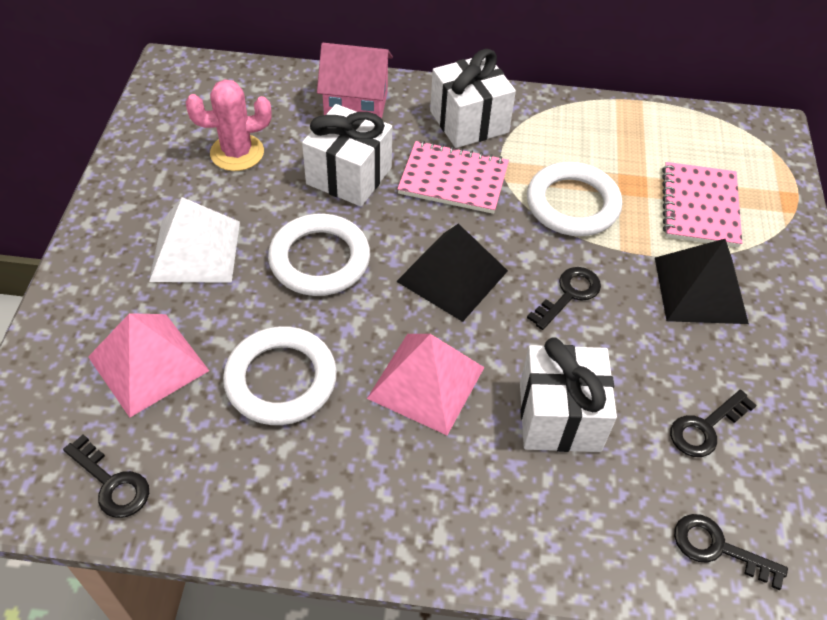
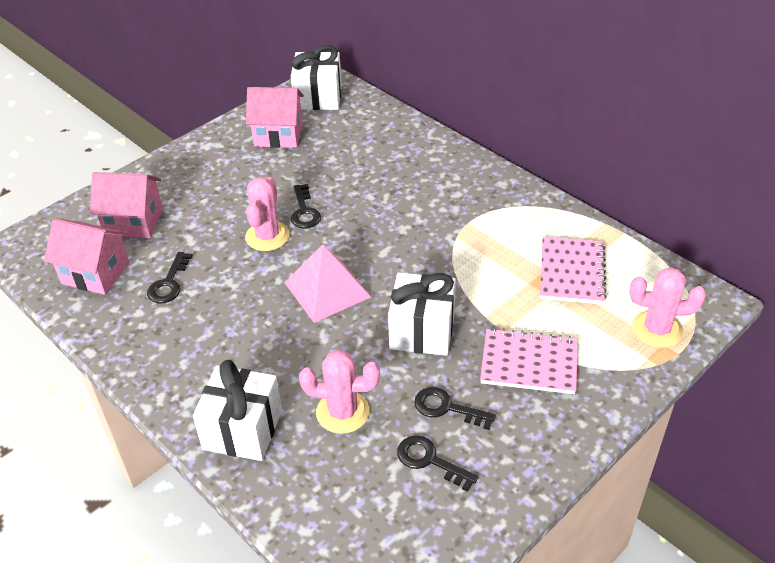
black pyramid: [396,224,508,322] [655,239,749,324] = 2 -> none = 0
pink cactus: [186,79,272,171] = 1 -> [245,177,290,251] [299,350,380,434] [629,267,706,348] = 3
pink house: [317,43,393,119] = 1 -> [44,218,130,295] [90,172,163,238] [246,87,304,148] = 3
pink pyramid: [88,313,209,418] [367,334,485,435] = 2 -> [285,245,371,323] = 1
white pyramid: [149,197,240,283] = 1 -> none = 0
white ring: [223,326,337,425] [268,214,370,296] [527,162,622,236] = 3 -> none = 0

